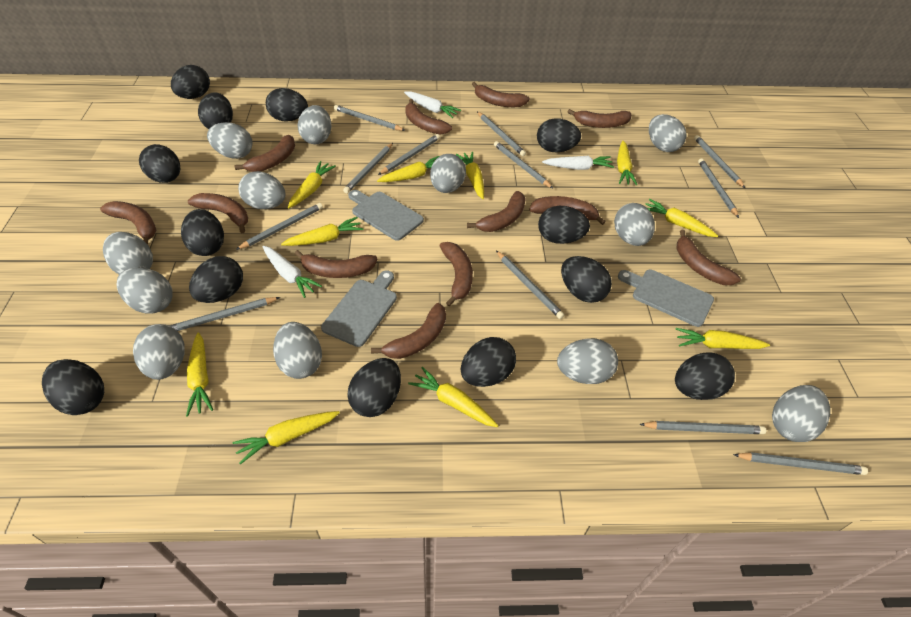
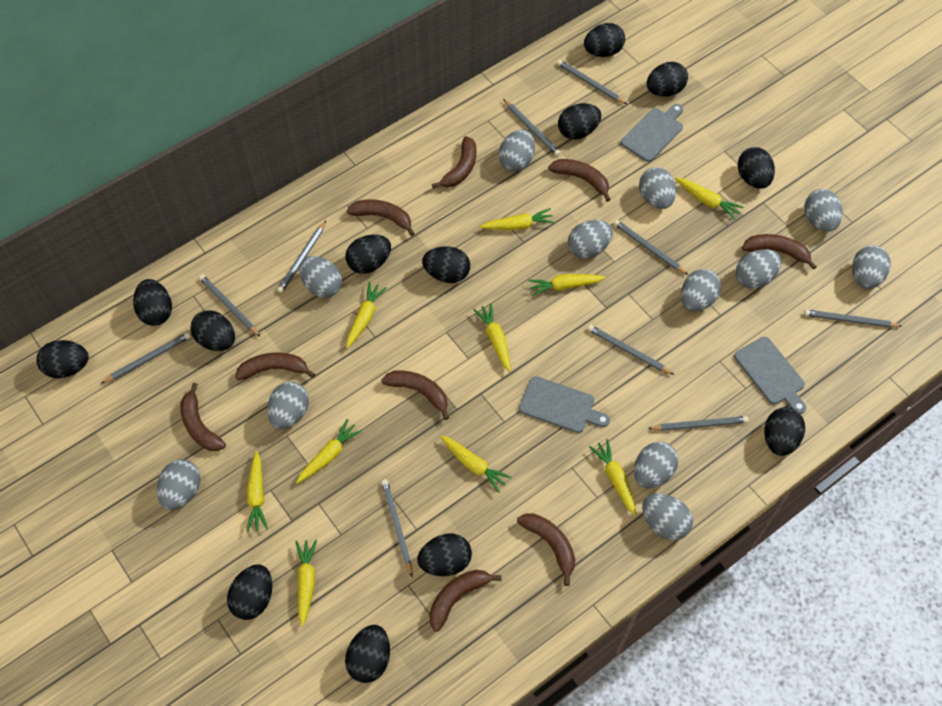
brown banana: [100,201,156,245] [188,193,248,233] [235,135,295,172] [295,250,377,278] [371,303,446,359] [405,99,452,135] [439,242,473,306] [467,191,526,232] [472,82,530,107] [529,196,606,225] [568,109,632,128] [676,230,741,285] = 12 -> [180,383,226,451] [235,352,315,380] [347,199,415,236] [381,370,449,420] [429,570,501,632] [432,136,476,188] [517,513,575,586] [548,159,611,202] [742,234,817,270] = 9
grey pencil: [170,297,280,331] [236,203,323,250] [334,105,405,131] [343,143,393,193] [378,134,440,175] [477,112,526,156] [494,141,553,188] [496,251,564,319] [639,421,766,434] [694,135,745,188] [698,158,739,218] [733,452,868,475] = 12 -> [101,332,191,384] [199,274,260,336] [277,221,326,293] [381,479,413,577] [503,99,560,156] [557,60,627,104] [587,325,674,375] [613,220,688,275] [648,416,749,431] [804,309,902,328] = 10
white carrot: [262,246,322,298] [404,91,461,118] [542,156,614,170] = 3 -> none = 0

